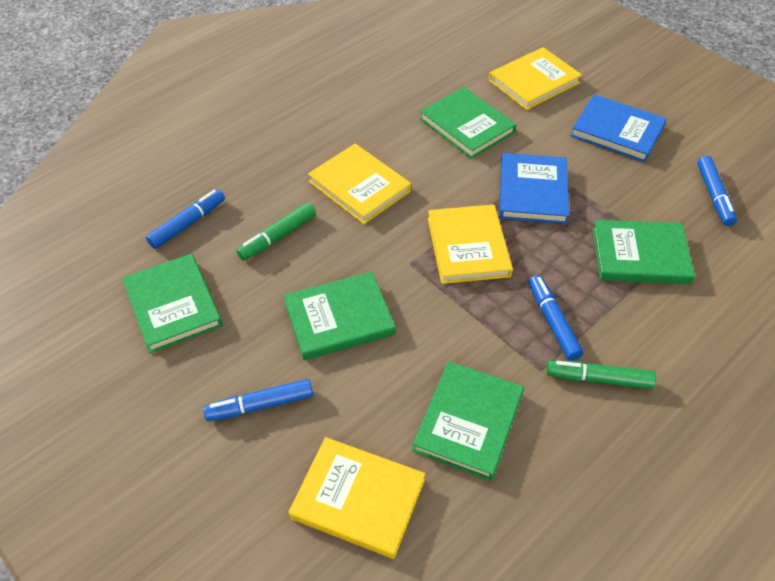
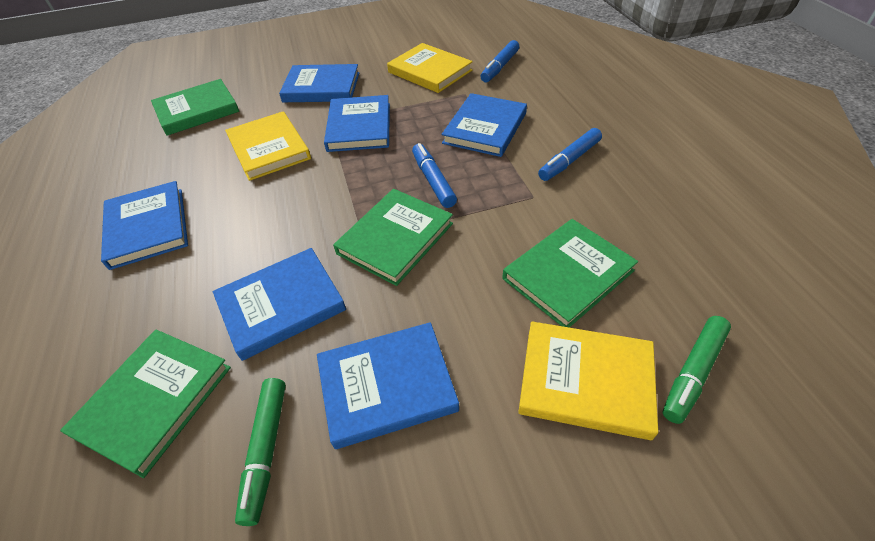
blue book: [499,153,569,224] [571,94,667,162] = 2 -> [101,181,188,270] [213,248,346,361] [279,64,359,102] [317,322,459,449] [324,95,390,152] [441,93,527,157] = 6
blue marker: [146,189,225,249] [203,379,313,421] [529,275,583,361] [697,156,737,226] = 4 -> [412,143,457,208] [480,40,519,82] [538,128,602,181] = 3
green book: [122,254,223,353] [283,272,396,360] [412,361,524,481] [420,87,517,159] [593,220,695,284] = 5 -> [60,330,231,478] [151,79,239,136] [333,189,453,286] [502,219,638,328] = 4
yellow book: [289,437,425,559] [308,144,411,224] [428,204,513,284] [489,47,582,110] = 4 -> [225,111,311,181] [387,43,473,93] [518,322,658,440] = 3

